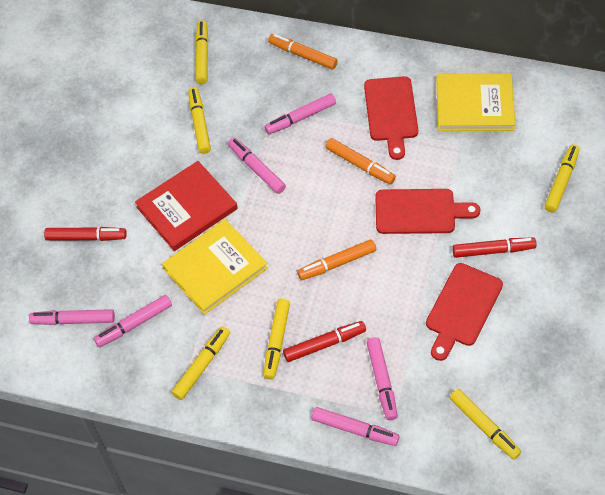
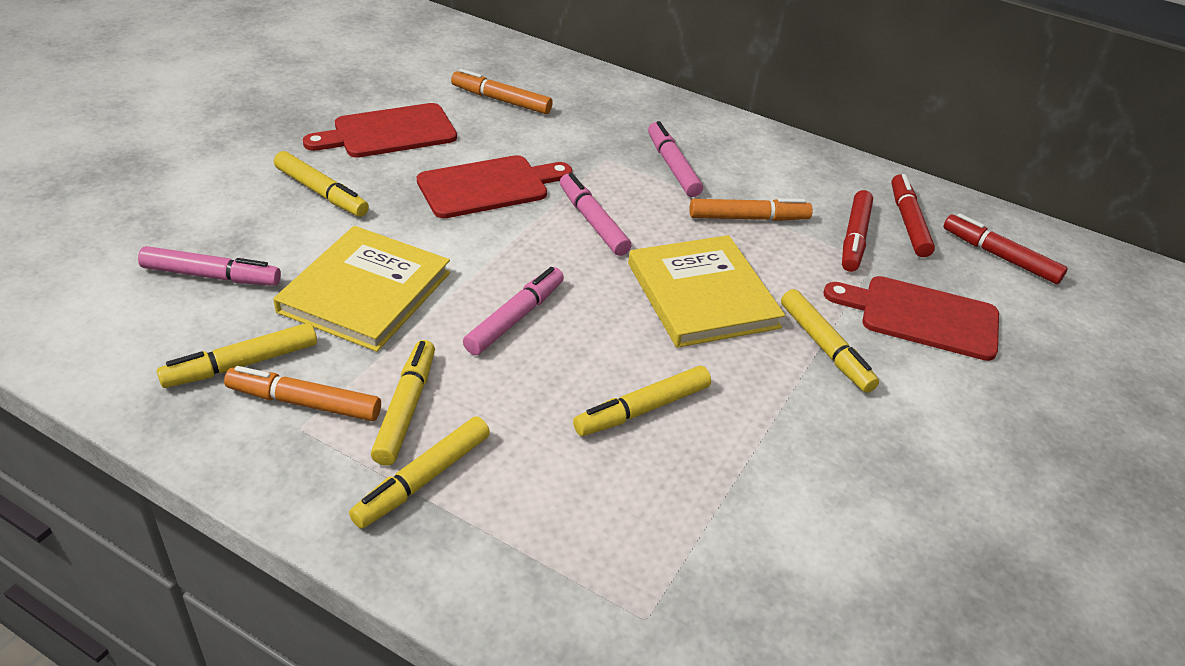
pink marker: [29,309,115,325] [94,295,172,347] [228,138,286,194] [264,93,336,134] [312,407,400,446] [367,337,398,420] = 6 -> [138,246,281,286] [463,267,564,355] [560,173,631,256] [648,121,703,197] = 4
red book: [135,161,238,251] = 1 -> none = 0

